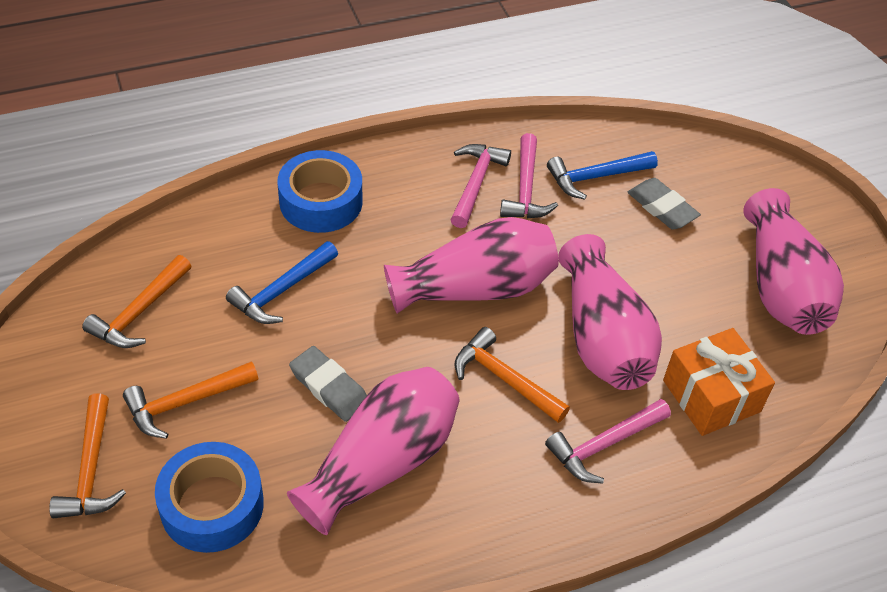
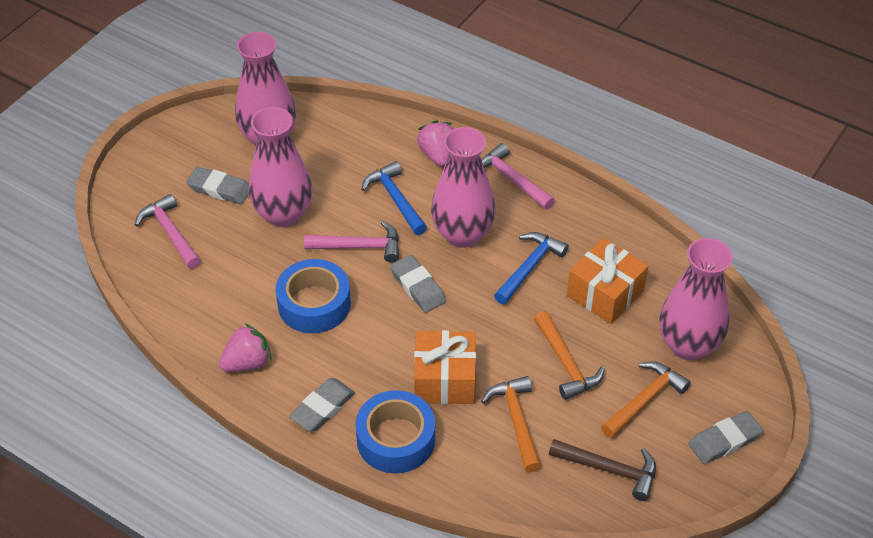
brown hammer: none = 0 -> [549,439,656,501] = 1
grey eraser: [289,346,367,422] [627,178,701,230] = 2 -> [186,167,249,204] [289,378,355,432] [390,255,446,313] [689,411,763,464] = 4
orange gift: [663,328,775,436] = 1 -> [414,330,476,404] [567,238,648,324] = 2
orange hammer: [49,393,126,518] [82,255,191,348] [123,362,258,439] [455,327,570,423] = 4 -> [481,376,541,472] [534,311,605,400] [601,361,691,438] = 3
pink strawberry: none = 0 -> [219,323,271,372] [417,120,453,166] = 2

